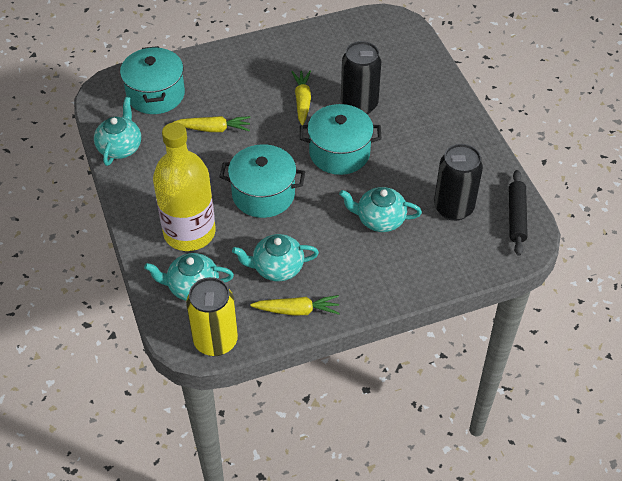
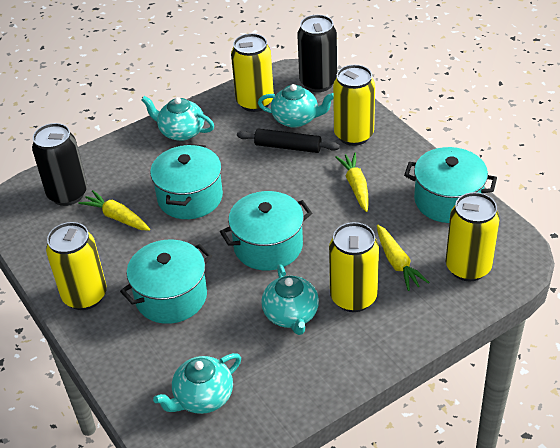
turquoise pot: [120,46,185,114] [219,144,305,218] [300,104,382,175] = 3 -> [120,240,212,324] [150,144,223,219] [220,191,312,270] [404,147,497,223] = 4
yellow bottle: [153,122,215,251] = 1 -> none = 0
yellow can: [186,277,238,356] = 1 -> [46,222,107,310] [231,33,274,112] [329,222,379,312] [333,65,375,146] [446,192,500,281] = 5

